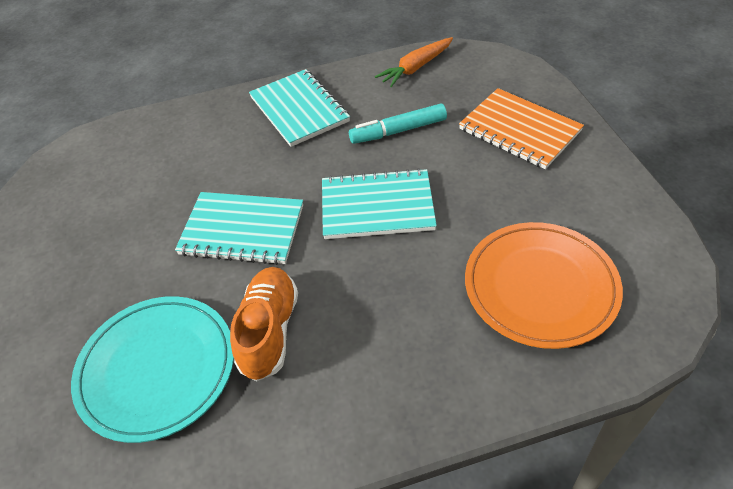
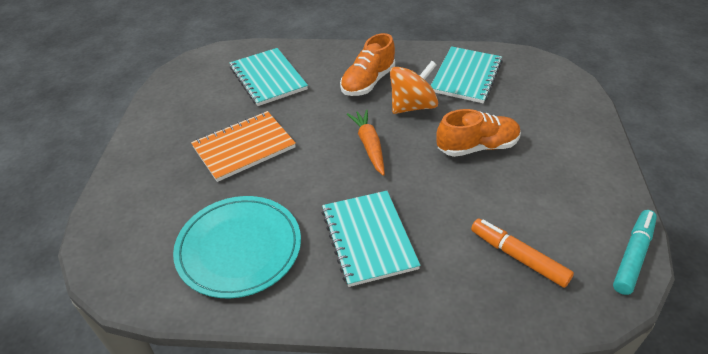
orange marker: none = 0 -> [471,218,574,288] = 1
orange plate: [465,222,623,349] = 1 -> none = 0
orange shoe: [230,267,298,381] = 1 -> [340,33,395,96] [437,109,521,157] = 2
orange spinning top: none = 0 -> [390,61,438,114] = 1

